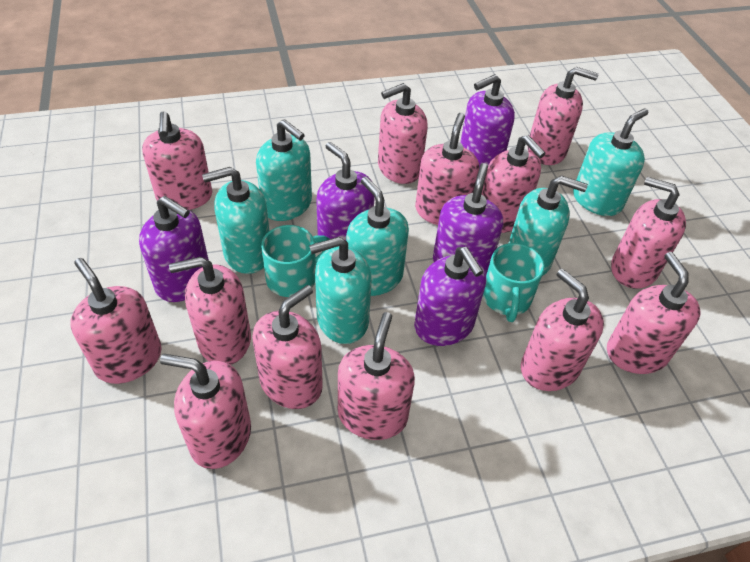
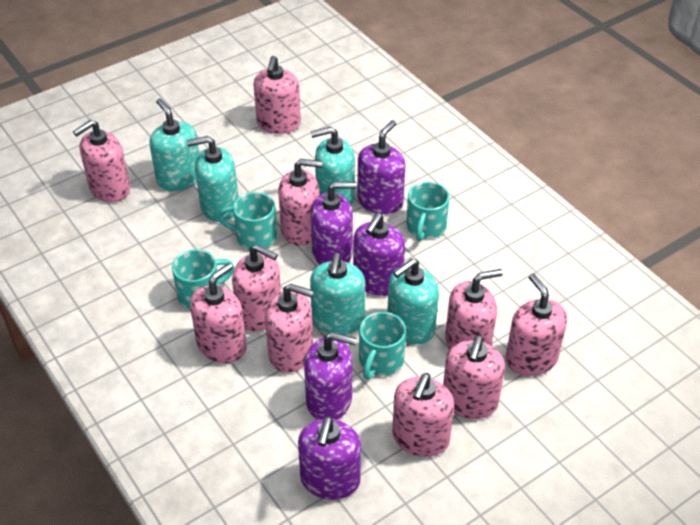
pink soap dispenser: [70,258,162,384] [142,111,212,210] [160,354,251,469] [169,257,251,365] [252,285,323,409] [338,312,415,440] [378,83,428,184] [415,113,479,225] [481,135,546,233] [521,269,604,391] [528,67,599,165] [607,252,701,374] [611,177,686,289] = 13 -> [73,120,130,203] [190,263,247,363] [232,244,281,331] [254,56,301,134] [265,284,314,373] [278,159,322,246] [392,373,454,457] [443,336,505,419] [445,269,503,350] [505,273,567,376] = 10
turquoise mug: [261,225,330,297] [483,243,545,322] = 2 -> [172,249,235,309] [218,192,277,249] [359,312,406,379] [406,181,450,241] = 4
turquoise soap dispenser: [202,167,269,274] [256,119,312,221] [309,237,372,344] [346,177,409,296] [508,175,588,276] [573,108,648,216] = 6 -> [150,98,199,191] [187,136,239,222] [310,253,365,335] [311,127,355,205] [387,258,439,344] = 5

